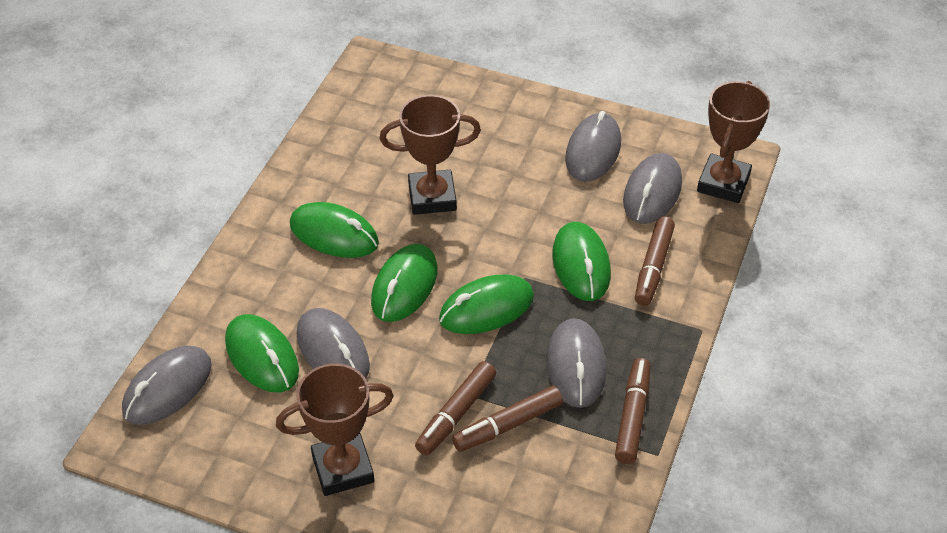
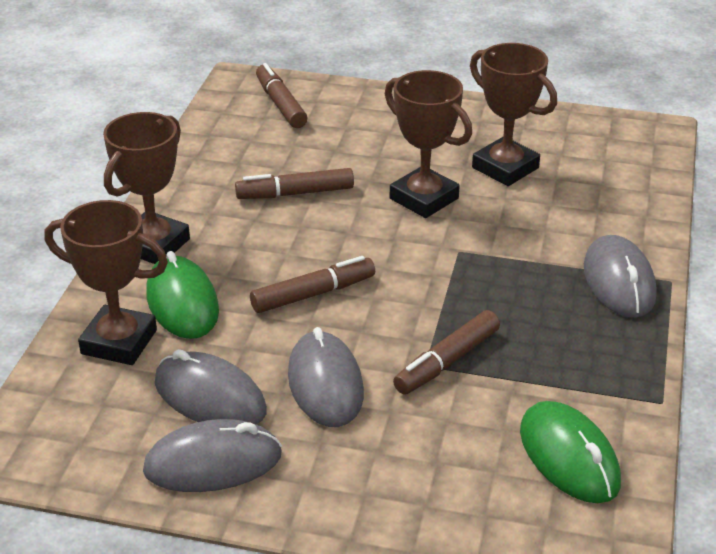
brown trophy: [276,363,394,496] [379,95,481,215] [697,81,770,203] = 3 -> [45,200,168,365] [103,112,190,264] [385,70,472,218] [470,43,557,186] = 4
green mouse: [225,314,299,392] [290,202,379,258] [371,244,438,322] [439,275,534,334] [552,222,611,301] = 5 -> [146,251,219,339] [520,401,621,503] = 2
grey mouse: [122,346,212,425] [297,308,370,379] [547,318,606,408] [565,111,621,182] [623,153,682,224] = 5 -> [143,419,282,492] [155,349,267,424] [288,327,364,427] [584,235,657,318] = 4

